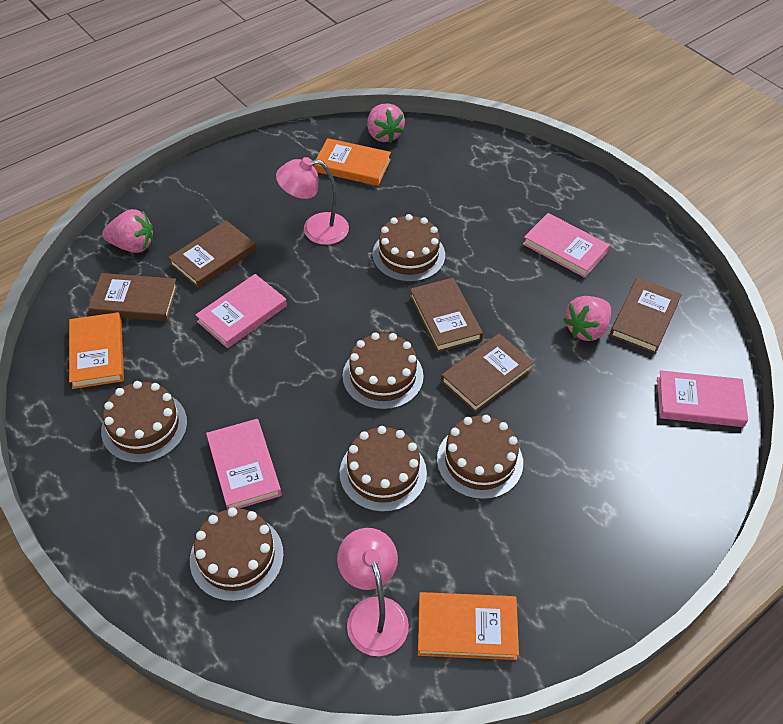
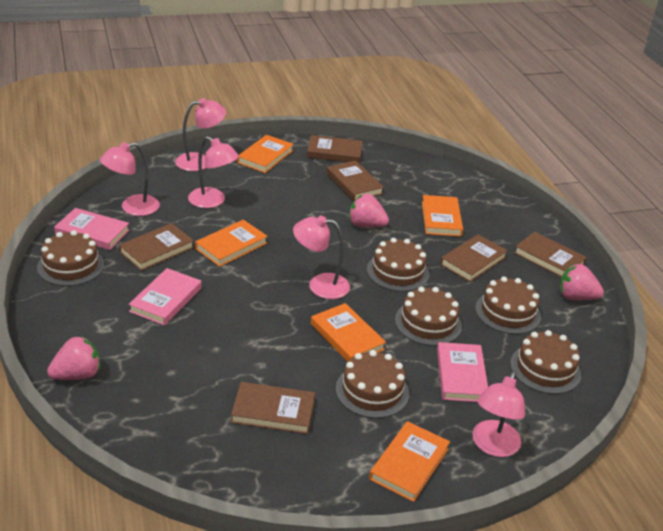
brown book: [88,273,178,321] [168,220,256,289] [410,278,483,353] [441,333,534,413] [610,278,682,354] = 5 -> [119,223,194,271] [231,382,315,434] [307,135,363,163] [327,160,384,201] [440,234,508,282] [514,232,587,277] = 6
orange book: [69,312,124,389] [314,138,391,186] [418,592,519,660] = 3 -> [195,220,268,267] [237,135,294,173] [311,303,386,362] [369,421,450,502] [422,195,463,237] = 5
pink book: [195,274,287,348] [206,419,282,510] [523,213,610,278] [657,370,748,427] = 4 -> [54,208,130,250] [128,268,201,326] [437,342,488,402] = 3
pink lamp: [276,157,349,245] [337,528,409,656] = 2 -> [100,142,160,216] [175,98,226,171] [188,136,239,208] [293,216,350,299] [472,371,525,457] = 5

